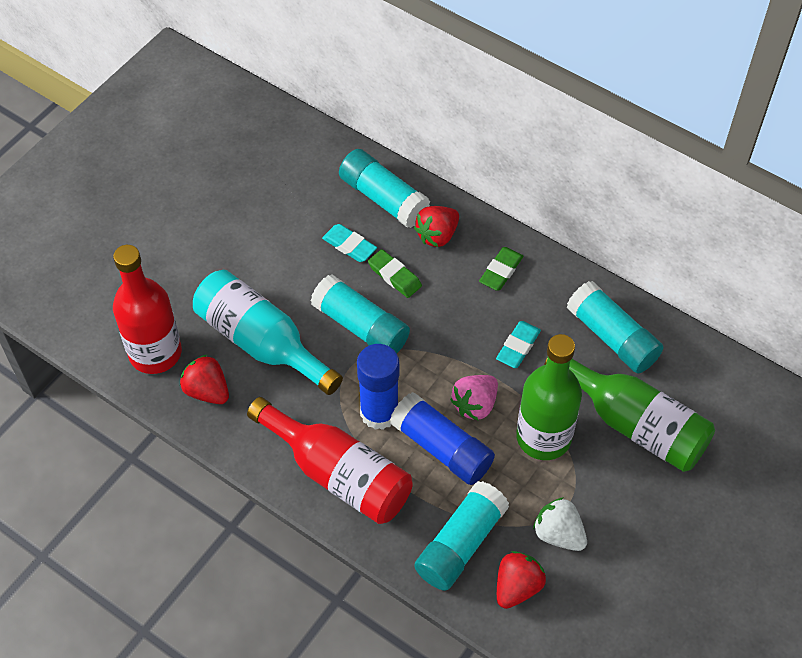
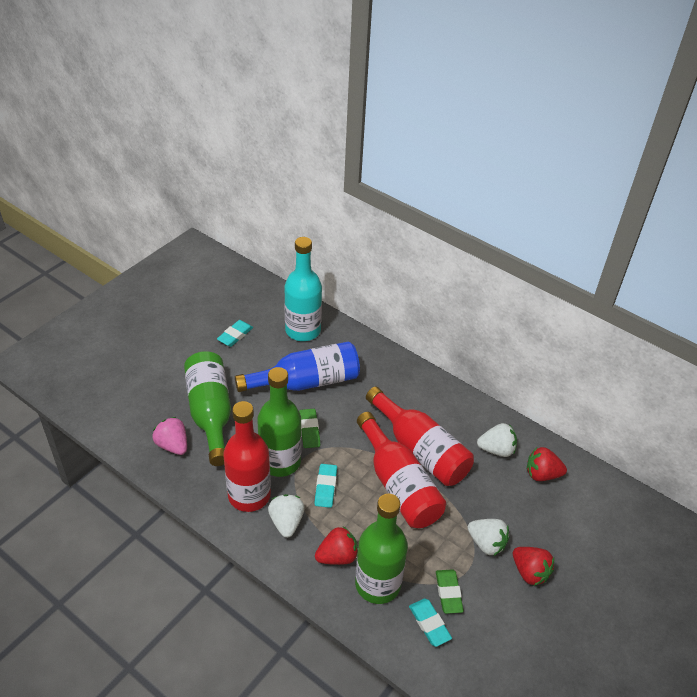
blue bottle: none = 0 -> [235,341,360,392] = 1
blue glue stick: [357,344,399,430] [390,392,495,485] = 2 -> none = 0
green bottle: [516,334,582,460] [544,357,715,472] = 2 -> [184,351,231,466] [257,367,302,477] [355,493,408,604] = 3
red bottle: [113,245,182,374] [247,397,413,524] = 2 -> [223,401,271,512] [357,412,446,528] [366,387,474,486] = 3
turquoise eraser: [322,224,377,262] [496,321,541,368] = 2 -> [217,320,253,347] [315,464,337,508] [409,599,452,647] = 3
turquoise glue stick: [310,274,410,353] [339,149,430,228] [414,481,509,591] [567,281,664,373] = 4 -> none = 0
white strawberry: [533,497,587,551] = 1 -> [268,494,305,538] [468,519,509,556] [477,423,517,457] = 3

